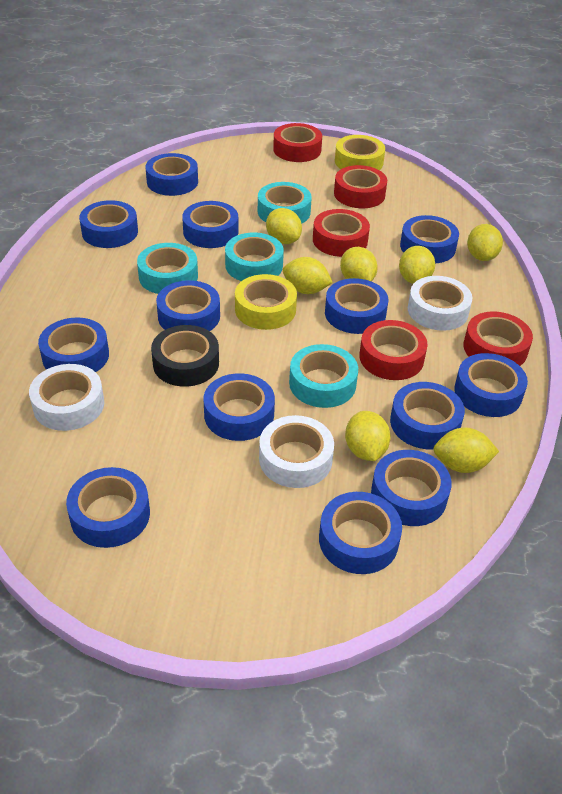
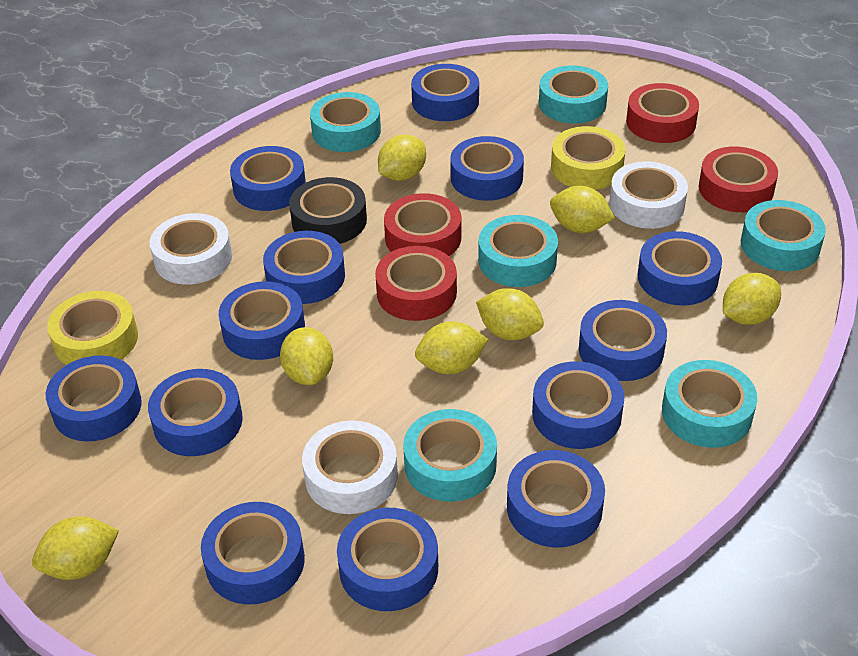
red tape: [273,123,322,162] [313,209,370,257] [334,165,387,208] [359,320,428,380] [463,312,533,366] = 5 -> [375,246,457,321] [384,193,461,256] [626,83,699,143] [699,147,778,212] = 4
turquoise tape: [137,243,198,294] [225,232,284,281] [258,182,312,224] [289,344,358,408] = 4 -> [310,92,381,152] [403,409,497,502] [478,215,558,287] [539,65,608,124] [662,360,757,448] [741,200,826,271] = 6

